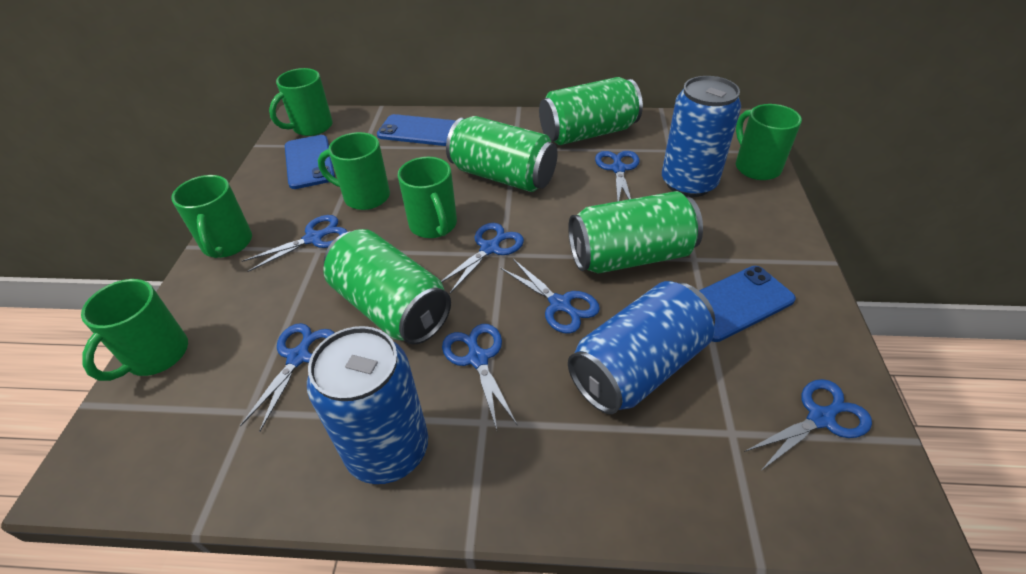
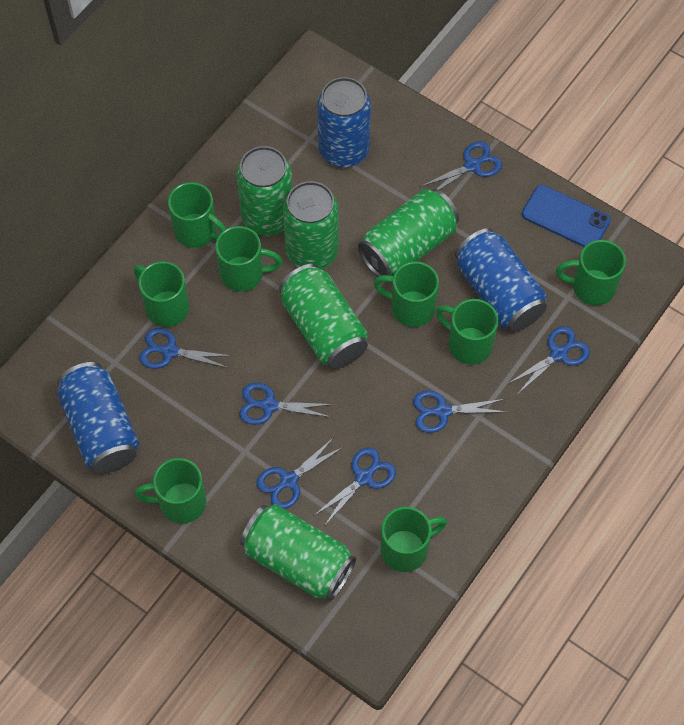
blue phone: [285,135,335,189] [377,114,456,146] [699,266,796,342] = 3 -> [522,185,611,247] = 1
green can: [323,229,451,345] [446,116,558,192] [539,77,643,145] [568,191,703,274] = 4 -> [236,146,292,236] [240,504,356,601] [279,264,368,369] [283,181,339,269] [358,189,459,277] = 5
green mug: [81,279,188,381] [171,175,252,258] [269,68,333,136] [318,132,390,210] [398,157,457,238] [736,104,802,180] = 6 -> [133,261,189,327] [135,458,206,524] [168,182,226,248] [215,226,282,292] [374,262,439,327] [381,507,447,572] [436,299,498,364] [556,240,626,305] = 8

